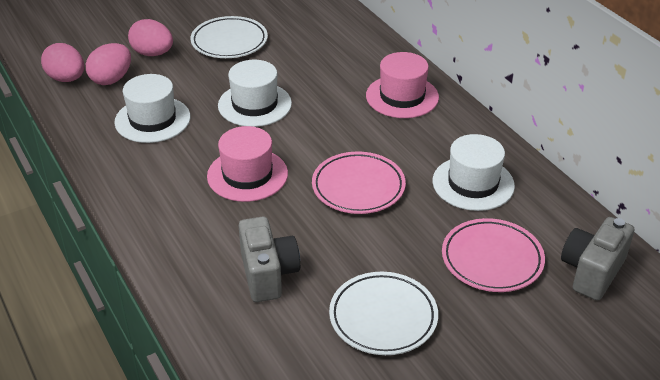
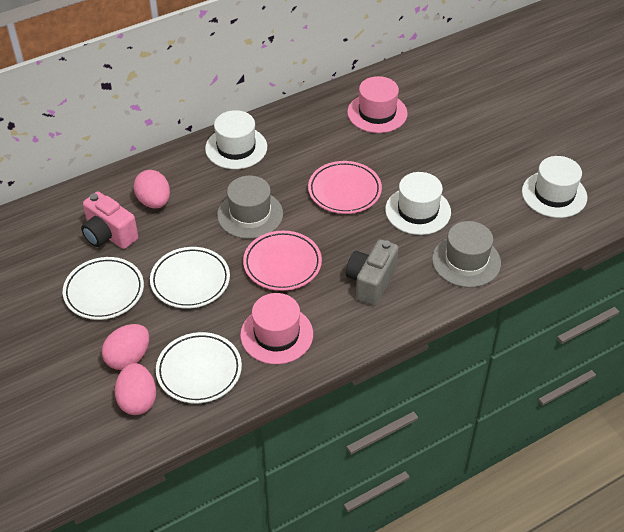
grey camera: [239,216,300,302] [561,217,634,301] = 2 -> [346,239,399,306] = 1
grey hat: none = 0 -> [217,176,283,239] [432,221,501,288] = 2
pink camera: none = 0 -> [81,192,138,249] = 1
white plate: [190,16,268,58] [329,272,438,355] = 2 -> [63,257,144,320] [150,247,230,309] [156,332,242,404] = 3

